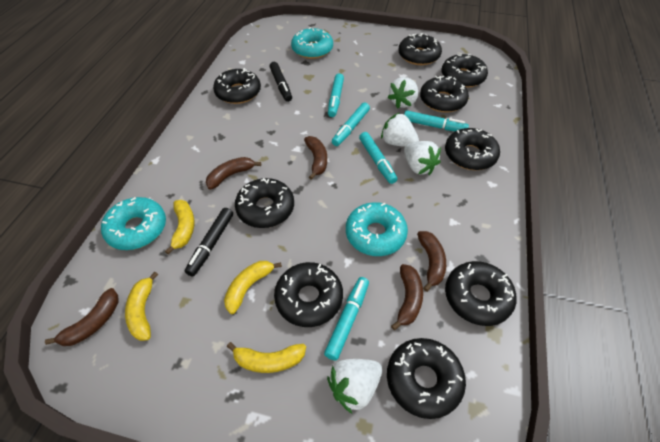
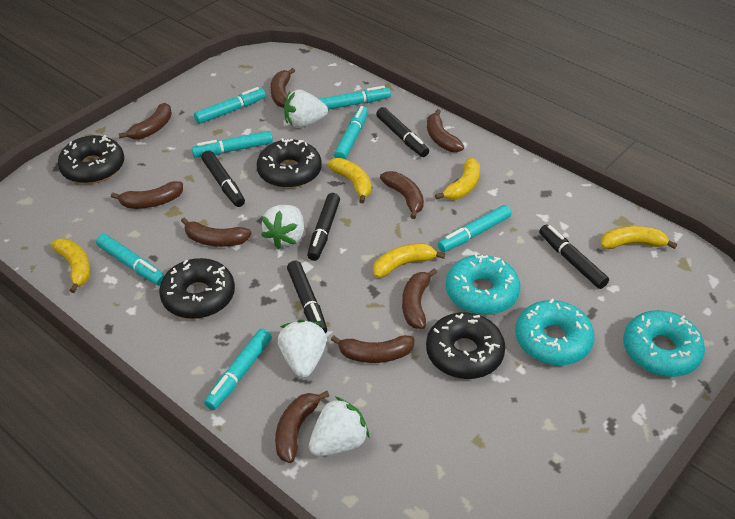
black donut: [213,68,261,104] [235,178,294,228] [274,262,343,327] [387,338,466,419] [398,33,442,65] [420,76,469,113] [442,54,488,88] [445,128,500,170] [445,261,516,326] = 9 -> [58,135,124,184] [159,258,235,319] [257,138,322,188] [426,312,505,379] = 4
black marker: [185,208,233,277] [269,62,292,102] = 2 -> [201,150,245,207] [287,261,327,334] [307,193,340,261] [376,107,429,157] [539,225,609,289] = 5
brown banana: [45,288,119,346] [206,157,261,189] [304,136,327,180] [391,264,423,330] [417,231,446,292] = 5 -> [111,181,183,208] [119,103,172,140] [181,217,251,247] [270,68,295,108] [275,391,329,463] [331,335,415,363] [380,171,424,219] [402,268,437,329] [427,109,464,152] = 9
turquoise marker: [324,277,369,361] [328,73,344,117] [332,102,370,146] [359,132,397,184] [404,111,469,131] = 5 -> [96,234,165,286] [192,131,273,158] [194,87,266,124] [204,329,272,410] [319,86,391,110] [334,106,368,159] [438,205,511,252] = 7
yellow banana: [125,272,158,341] [165,200,195,255] [224,261,282,314] [227,342,306,373] = 4 -> [51,239,90,293] [327,158,371,203] [373,244,445,278] [435,158,480,200] [601,226,677,249] = 5

